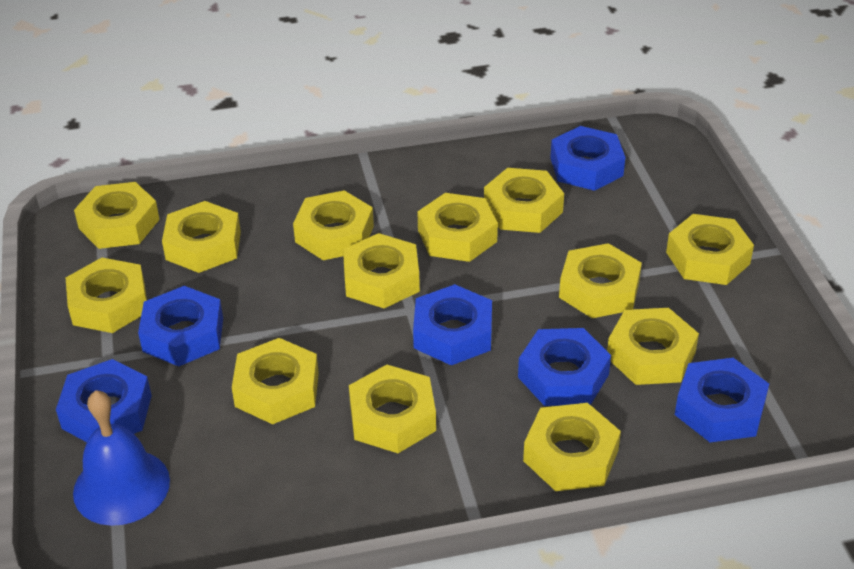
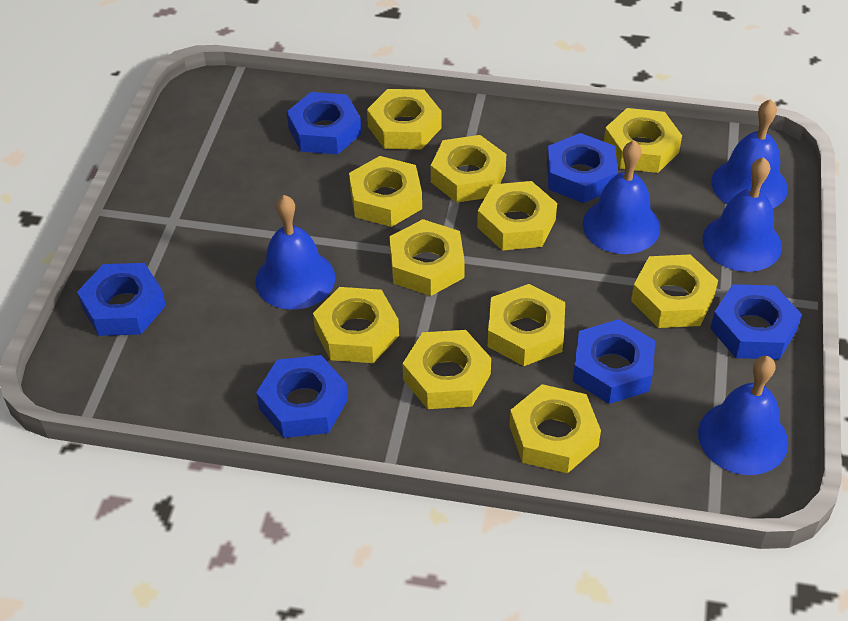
blue bell: [73,390,170,526] = 1 -> [255,195,335,310] [583,140,660,254] [698,356,788,475] [703,157,782,272] [711,99,788,208] = 5
yellow nut: [66,258,147,333] [74,182,160,249] [162,201,241,273] [232,338,319,424] [293,190,374,260] [343,233,420,308] [349,365,436,453] [417,193,498,262] [484,168,564,233] [523,403,621,491] [559,243,642,318] [607,308,699,385] [666,214,754,285] = 13 -> [313,287,399,363] [349,156,422,227] [367,89,442,149] [389,219,465,296] [403,330,491,409] [431,135,506,203] [477,181,557,251] [488,284,565,366] [509,384,601,473] [604,108,682,173] [631,254,718,328] = 11

